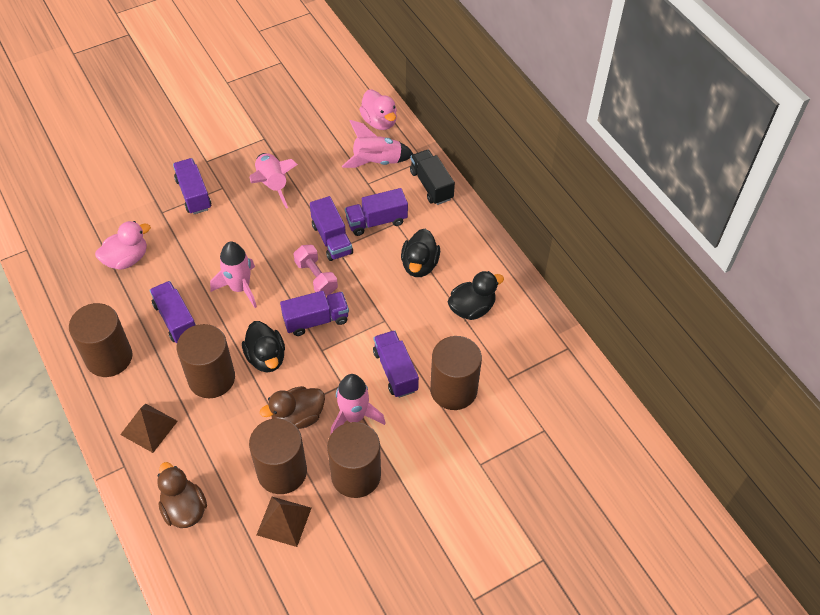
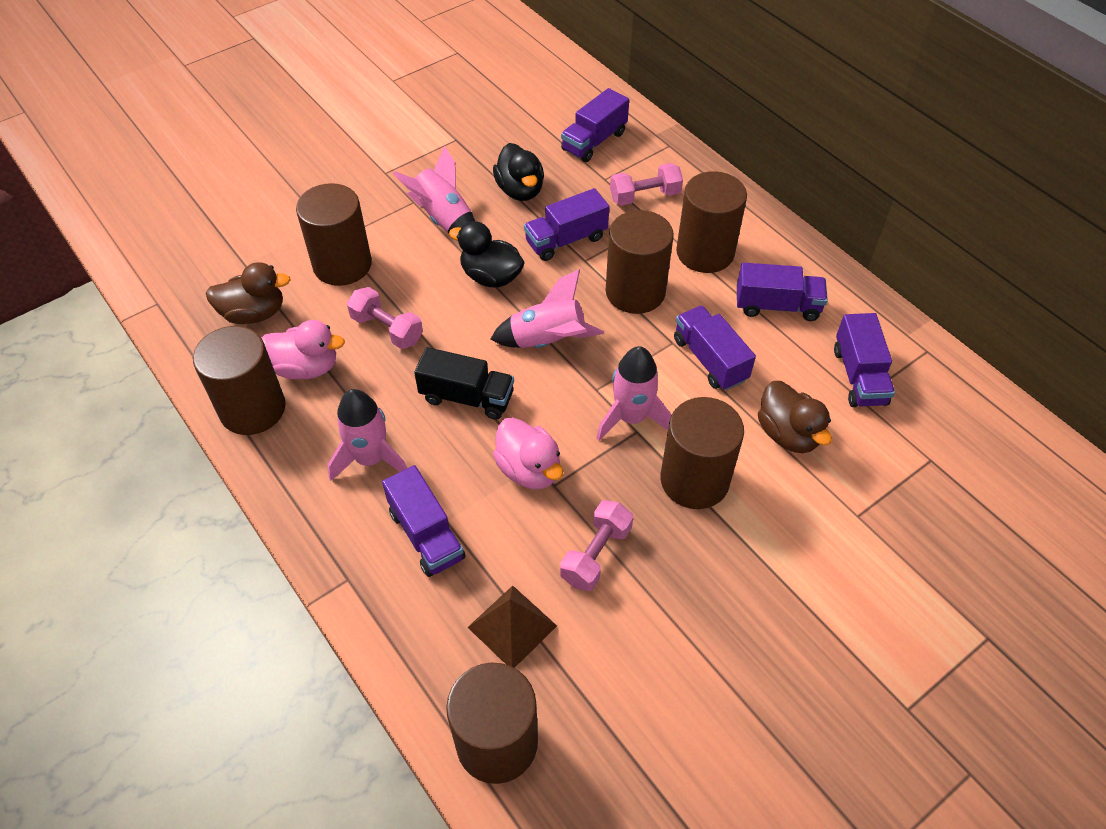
black duck: [242,321,285,372] [401,229,440,277] [448,271,504,320] = 3 -> [449,221,525,288] [493,143,544,201] = 2
brown cylinder: [69,303,132,377] [177,324,235,398] [249,418,307,494] [327,422,381,498] [430,336,482,410] = 5 -> [193,326,285,435] [296,183,372,286] [446,662,538,784] [606,210,674,314] [661,397,744,509] [676,171,747,273] = 6
brown pyramid: [120,403,178,453] [257,497,311,547] = 2 -> [467,586,557,668] = 1
pink dumbbell: [294,245,338,296] = 1 -> [347,287,423,349] [560,500,633,591] [610,163,683,206] = 3

